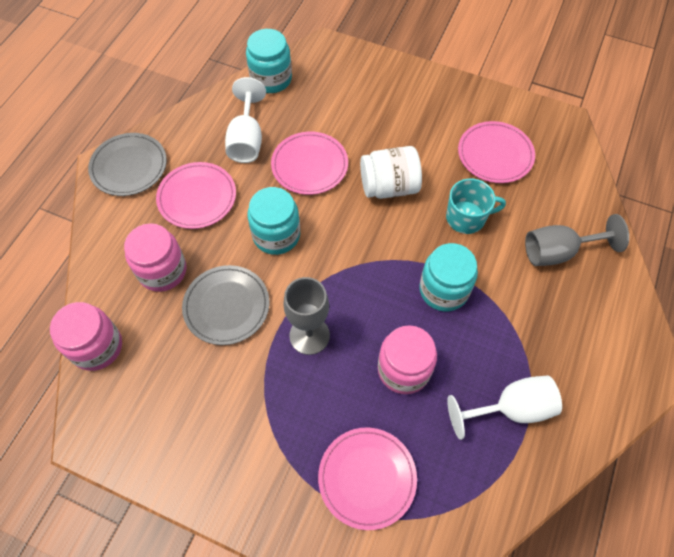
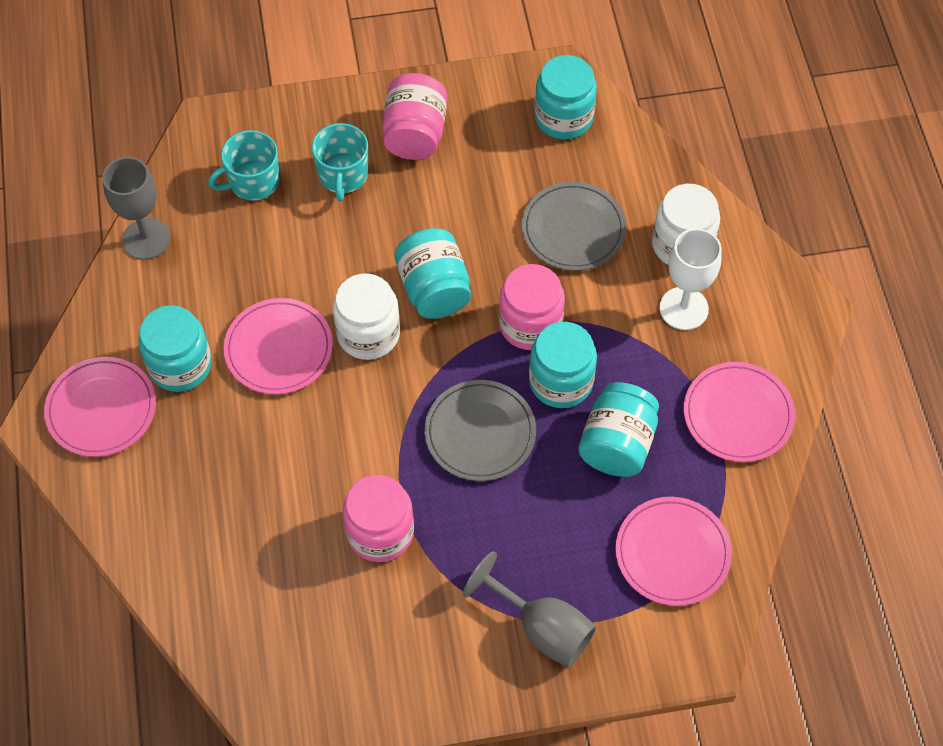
turquoise jar: [246,29,292,93] [247,187,300,255] [419,243,478,312] = 3 -> [139,305,212,392] [394,228,471,319] [529,322,597,408] [534,55,597,140] [578,382,659,477] = 5
turquoise mug: [446,178,506,234] = 1 -> [208,130,280,201] [312,123,368,202] = 2
white goblet: [225,77,266,163] [447,375,562,440] = 2 -> [659,228,722,330] = 1
white jar: [360,146,422,199] = 1 -> [333,273,400,360] [652,184,720,265] = 2

